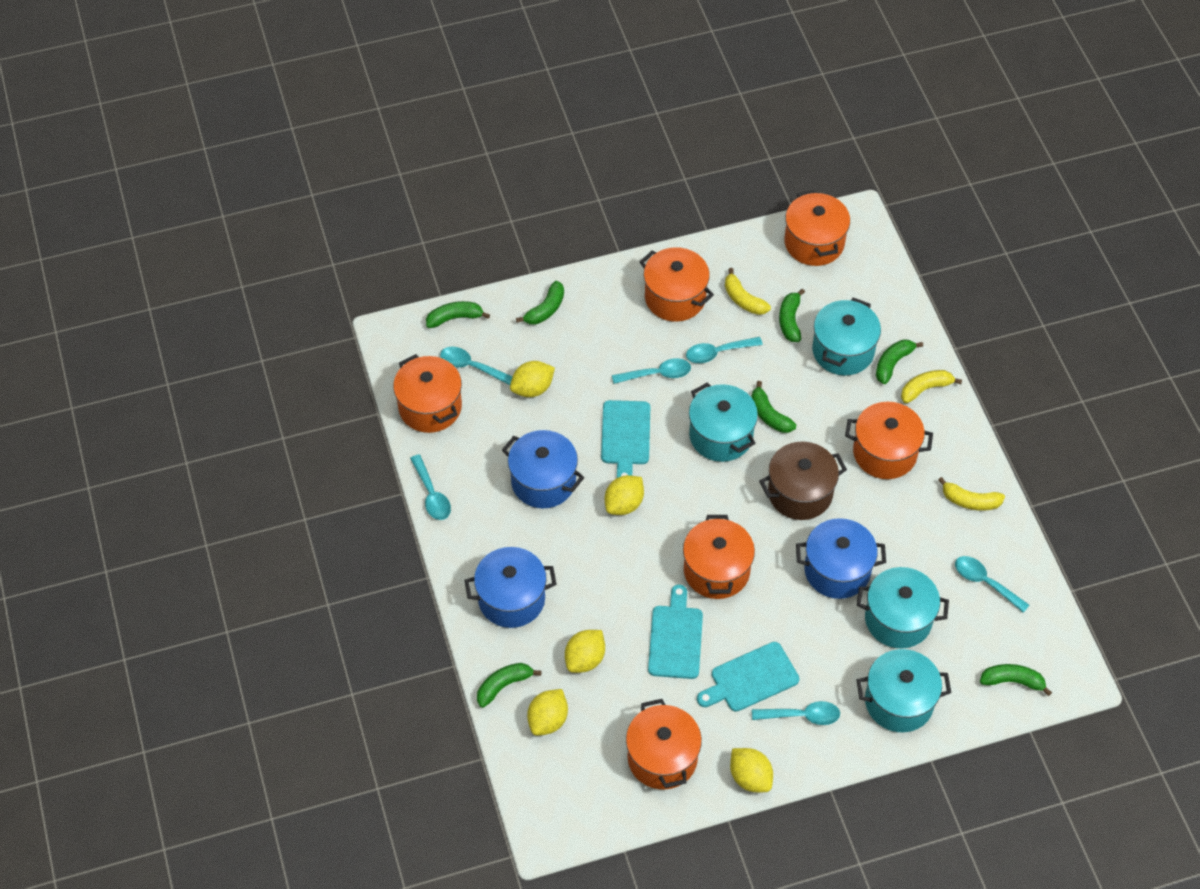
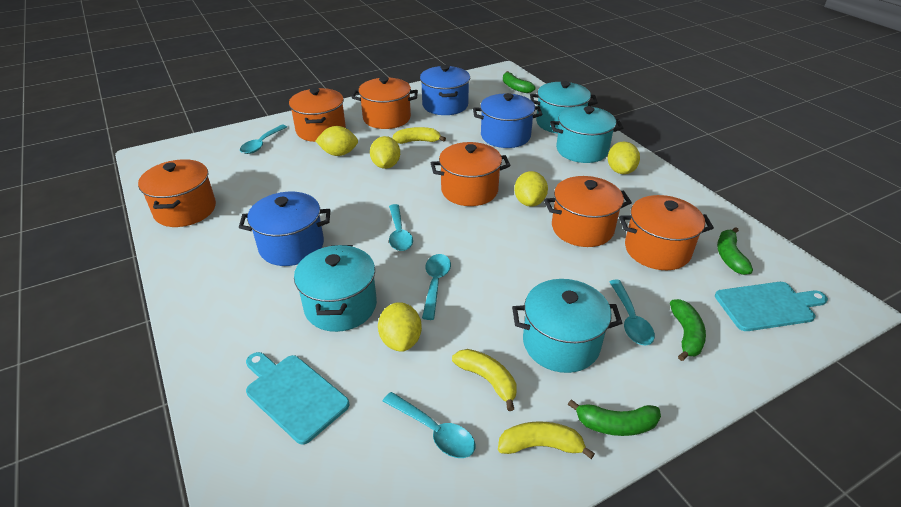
brown pot: [759,442,847,520] = 1 -> none = 0
green banana: [426,301,490,328] [477,663,541,708] [516,281,564,325] [751,381,796,433] [779,288,805,342] [876,339,923,384] [980,664,1052,696] = 7 -> [503,71,536,93] [568,399,661,436] [670,299,706,361] [717,227,753,275] = 4
turquoise cutting board: [601,400,650,478] [648,584,703,679] [697,642,799,712] = 3 -> [246,352,350,445] [715,282,828,331] = 2
turquoise spoon: [410,454,451,520] [440,347,513,385] [612,358,691,384] [686,337,763,363] [752,701,840,725] [955,556,1029,613] = 6 -> [240,125,287,154] [383,392,475,458] [389,204,413,251] [422,254,451,320] [609,280,655,345] = 5

